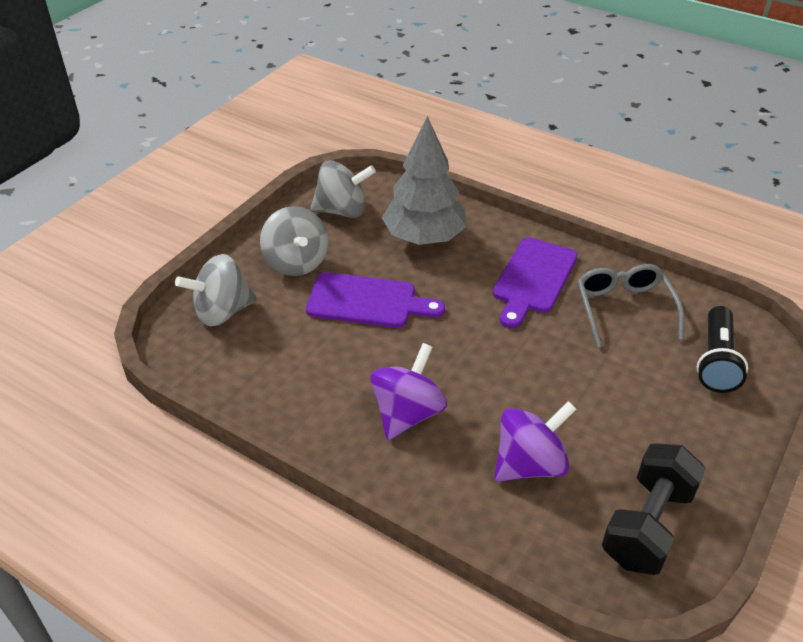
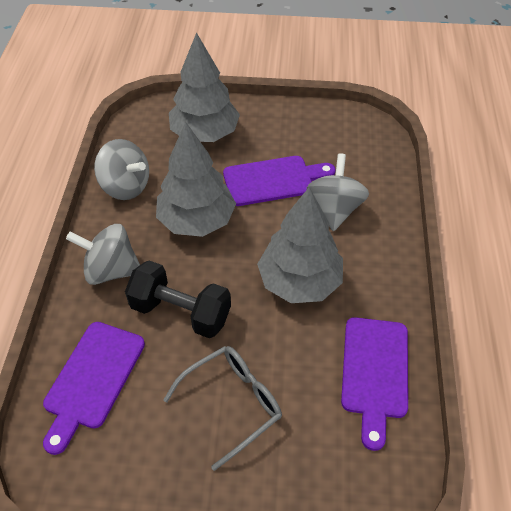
black flashlight: [697,306,748,393] = 1 -> none = 0
grey tree: [382,116,467,245] = 1 -> [156,122,236,237] [169,32,240,142] [257,187,343,303] = 3
purple cutting board: [306,272,445,328] [493,237,578,328] = 2 -> [43,322,145,455] [223,156,336,206] [341,317,408,451] = 3
purple spinning top: [370,343,447,440] [495,401,576,482] = 2 -> none = 0

